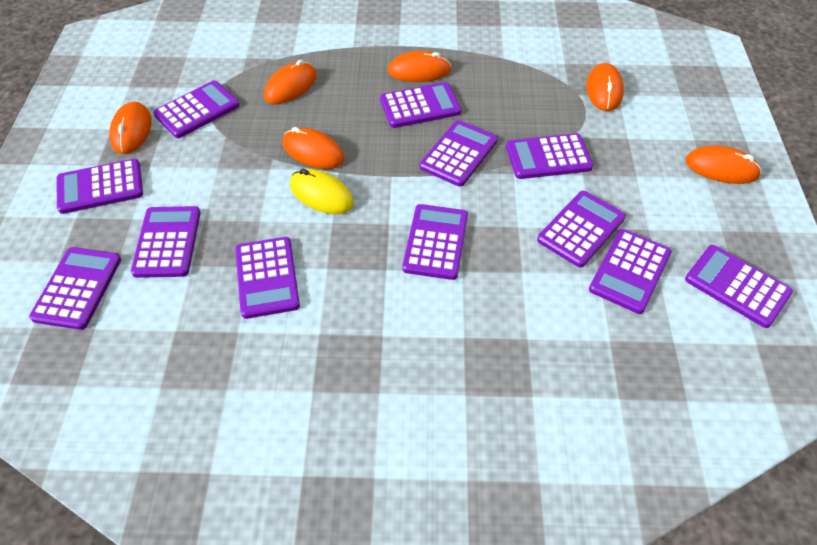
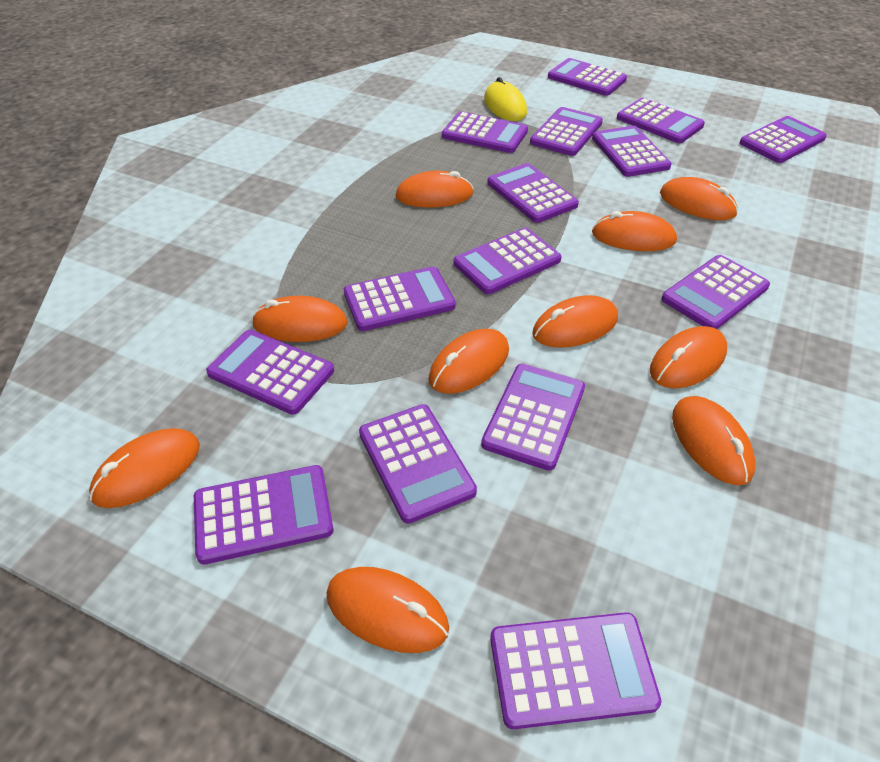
orange mouse: [109,102,152,154] [264,60,317,104] [283,127,344,169] [387,51,451,82] [586,63,624,111] [685,145,762,184] = 6 -> [89,428,200,508] [252,296,348,342] [327,567,449,653] [396,171,474,208] [429,329,509,394] [532,295,618,348] [592,211,677,251] [650,326,727,388] [660,177,738,220] [672,396,755,485] = 10
purple calculator: [29,247,121,330] [57,159,143,214] [131,206,201,278] [153,81,239,138] [235,237,300,319] [380,82,461,128] [402,204,468,280] [420,120,498,187] [506,133,593,179] [537,191,626,267] [589,229,672,314] [685,245,793,328] = 12 -> [194,465,334,565] [206,330,334,415] [344,267,456,331] [359,404,477,524] [442,111,528,153] [454,228,561,294] [481,364,585,471] [487,163,579,223] [490,612,661,729] [530,107,603,156] [548,58,627,96] [592,126,672,177] [617,98,705,143] [661,255,770,329] [740,116,827,163] = 15

